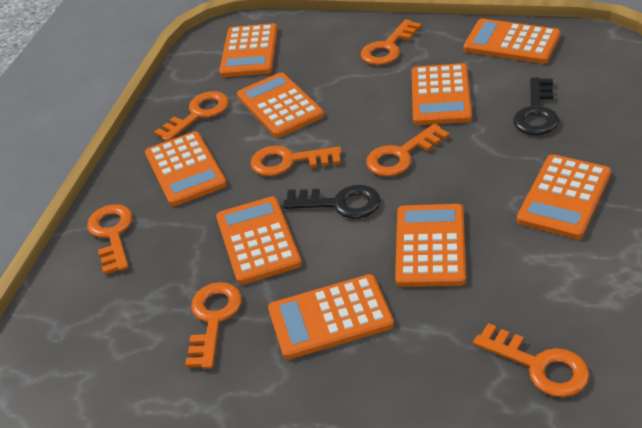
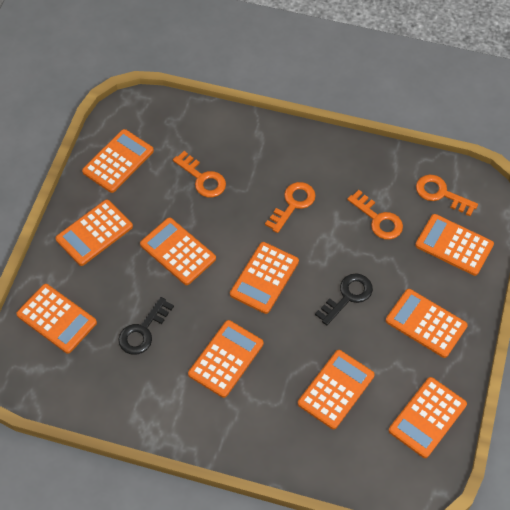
orange calculator: [145,131,227,206] [216,196,302,285] [219,23,278,77] [237,72,324,138] [268,274,394,359] [395,204,466,287] [412,63,472,125] [463,19,561,64] [517,154,611,239] = 9 -> [16,284,97,354] [55,200,133,266] [82,129,154,193] [140,218,216,285] [188,320,264,398] [230,242,299,314] [298,350,375,429] [386,289,468,358] [389,377,467,458] [415,214,494,276] = 10
orange key: [87,204,133,275] [154,91,229,141] [185,282,242,369] [250,146,342,176] [360,19,422,65] [366,123,449,177] [473,323,590,397] = 7 -> [173,151,226,198] [265,182,316,233] [347,190,403,240] [416,175,478,216] = 4

